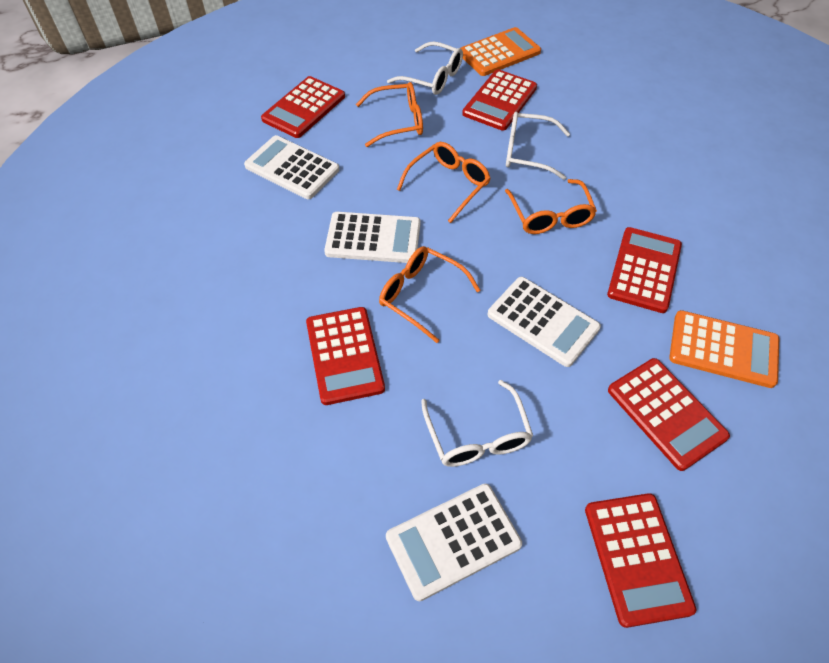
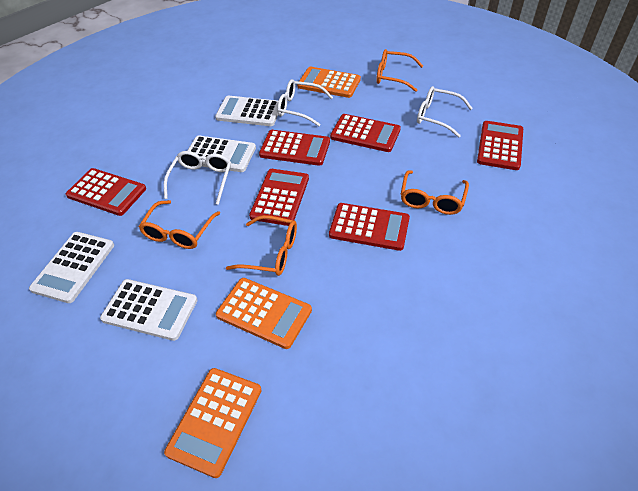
orange calculator: [461,27,541,76] [669,310,779,388] = 2 -> [164,368,262,478] [216,278,312,349] [297,67,361,98] = 3

